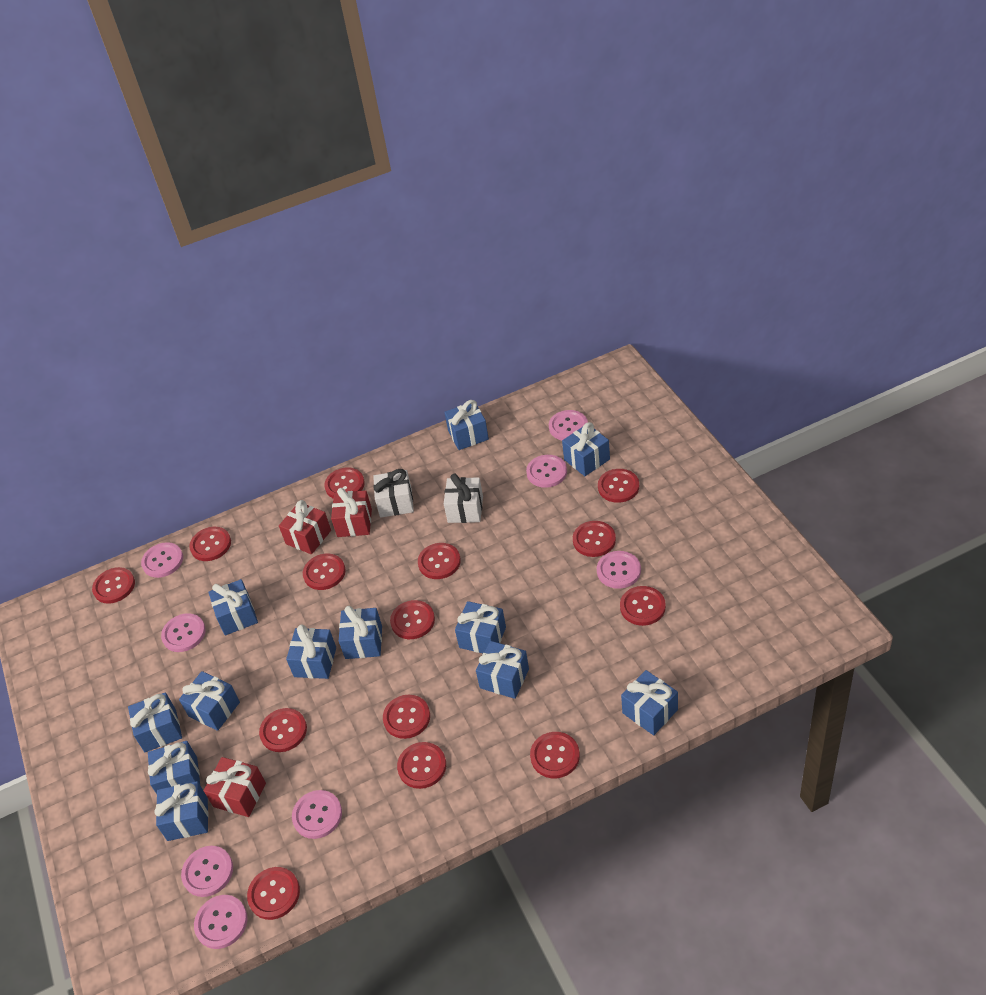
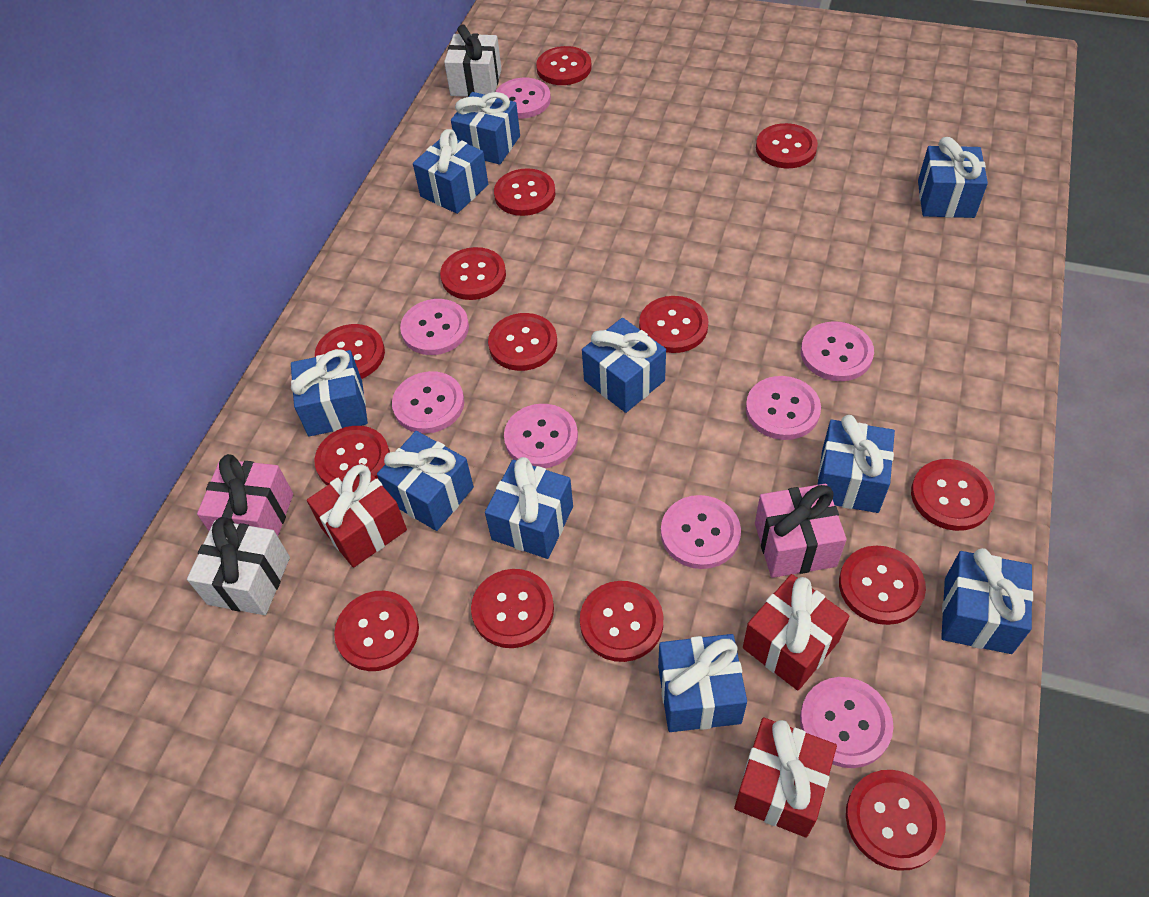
blue gift: [128,692,182,752] [148,741,200,794] [155,781,209,841] [179,671,240,731] [208,579,258,635] [286,624,336,679] [339,606,382,659] [444,400,489,450] [455,601,506,653] [476,641,529,699] [562,422,610,476] [621,670,678,735] = 12 -> [291,349,368,436] [377,431,474,531] [413,129,488,214] [451,92,520,165] [485,457,573,559] [582,318,666,413] [658,634,747,732] [818,415,895,513] [918,137,988,218] [941,548,1033,654] = 10
pink gift: none = 0 -> [197,454,293,536] [755,484,847,578] = 2

